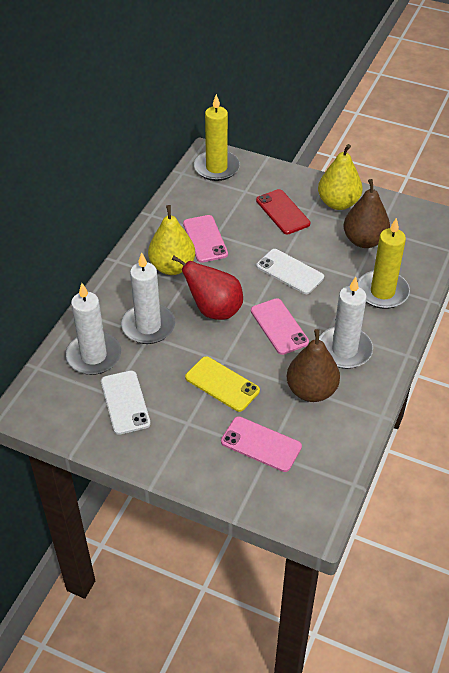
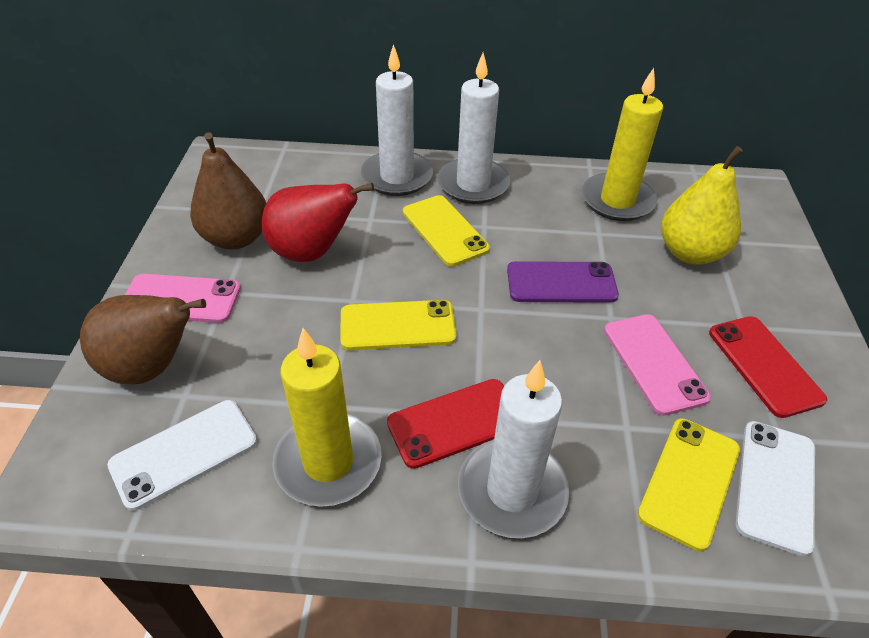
pink phone: [183,215,228,263] [221,416,302,472] [251,298,309,355] = 3 -> [125,274,241,323] [604,314,711,416] = 2
purple phone: none = 0 -> [507,261,619,303] = 1
red phone: [256,189,310,234] = 1 -> [387,379,504,469] [709,316,827,418] = 2
yellow pear: [148,205,195,275] [318,144,363,210] = 2 -> [661,146,743,265] = 1
yellow phone: [185,356,260,412] = 1 -> [340,300,456,350] [403,195,490,267] [637,418,740,551] = 3

